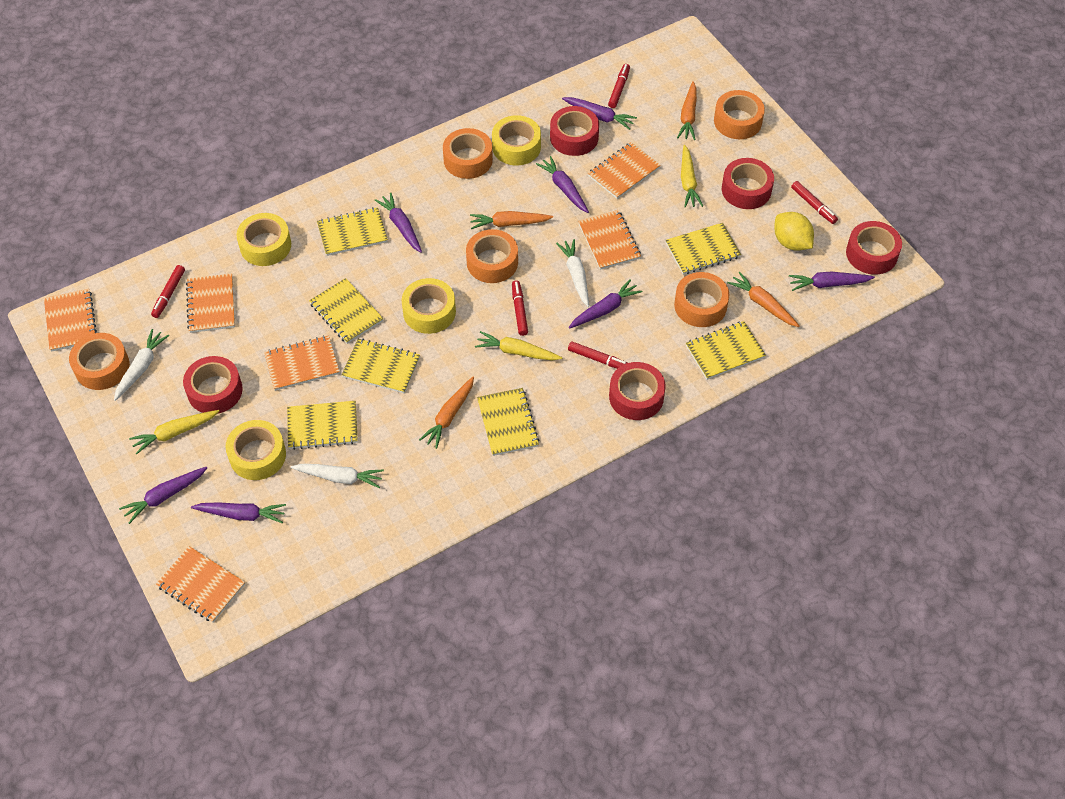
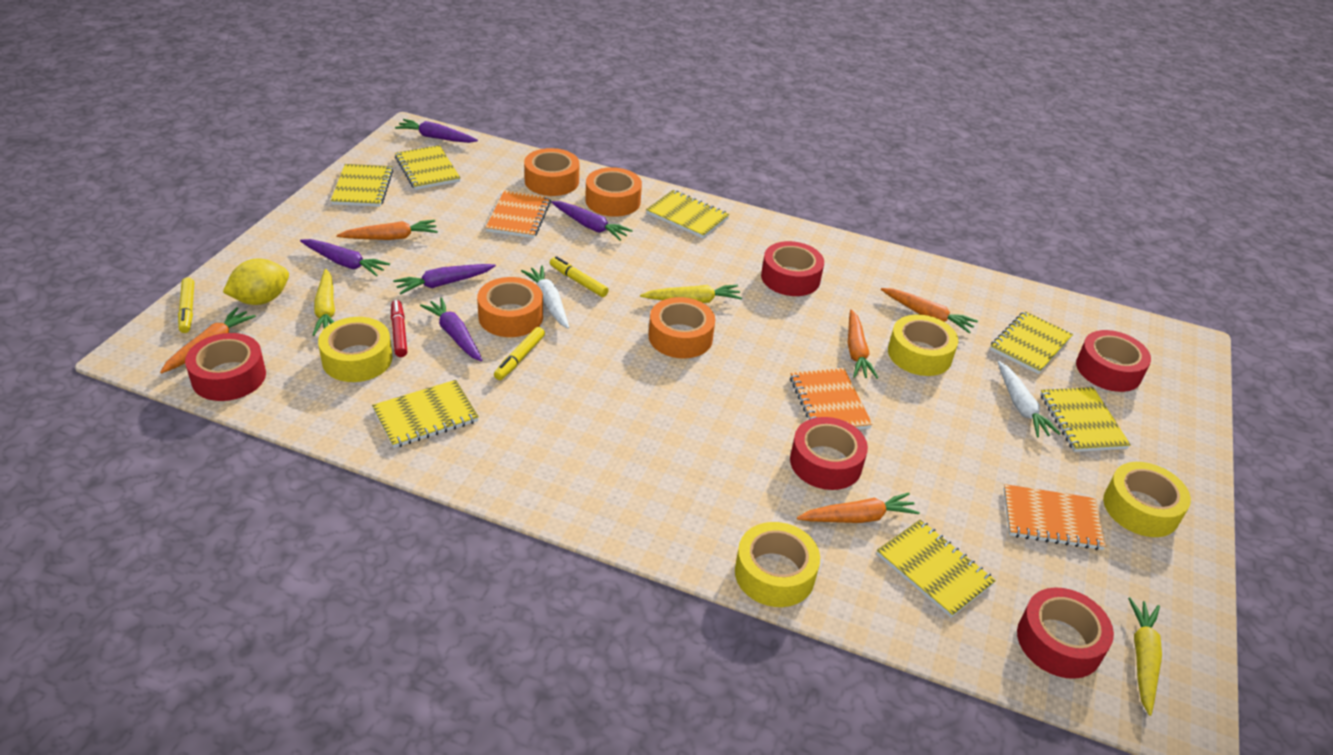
orange carrot: [419,377,474,449] [470,211,553,229] [677,81,697,140] [727,272,800,327] = 4 -> [160,307,256,374] [337,220,438,240] [797,492,920,523] [848,309,878,379] [881,288,978,333] = 5
orange notebook: [44,289,97,352] [156,546,245,622] [186,273,235,333] [264,335,340,391] [578,210,641,270] [588,142,661,199] = 6 -> [485,190,551,238] [790,368,872,430] [1004,484,1106,550] = 3
orange tape: [69,333,130,390] [443,128,493,179] [466,229,518,283] [674,272,729,327] [714,90,765,139] = 5 -> [477,277,543,337] [524,148,579,196] [585,167,642,217] [649,297,715,358] = 4
purple carrot: [119,467,207,524] [191,502,286,523] [375,193,422,253] [536,156,589,213] [562,97,637,130] [569,279,642,329] [789,272,875,291] = 7 -> [300,239,390,276] [393,264,496,295] [395,119,478,143] [420,297,483,361] [551,201,633,241] = 5
red marker: [151,265,185,318] [512,280,528,336] [568,341,627,369] [608,64,630,108] [791,181,838,224] = 5 -> [391,300,407,357] = 1
white carrot: [114,329,169,401] [291,464,384,488] [556,239,589,307] = 3 -> [521,266,569,329] [998,361,1061,437] = 2
yellow marker: none = 0 -> [178,277,194,333] [494,327,545,380] [550,256,609,297] = 3

